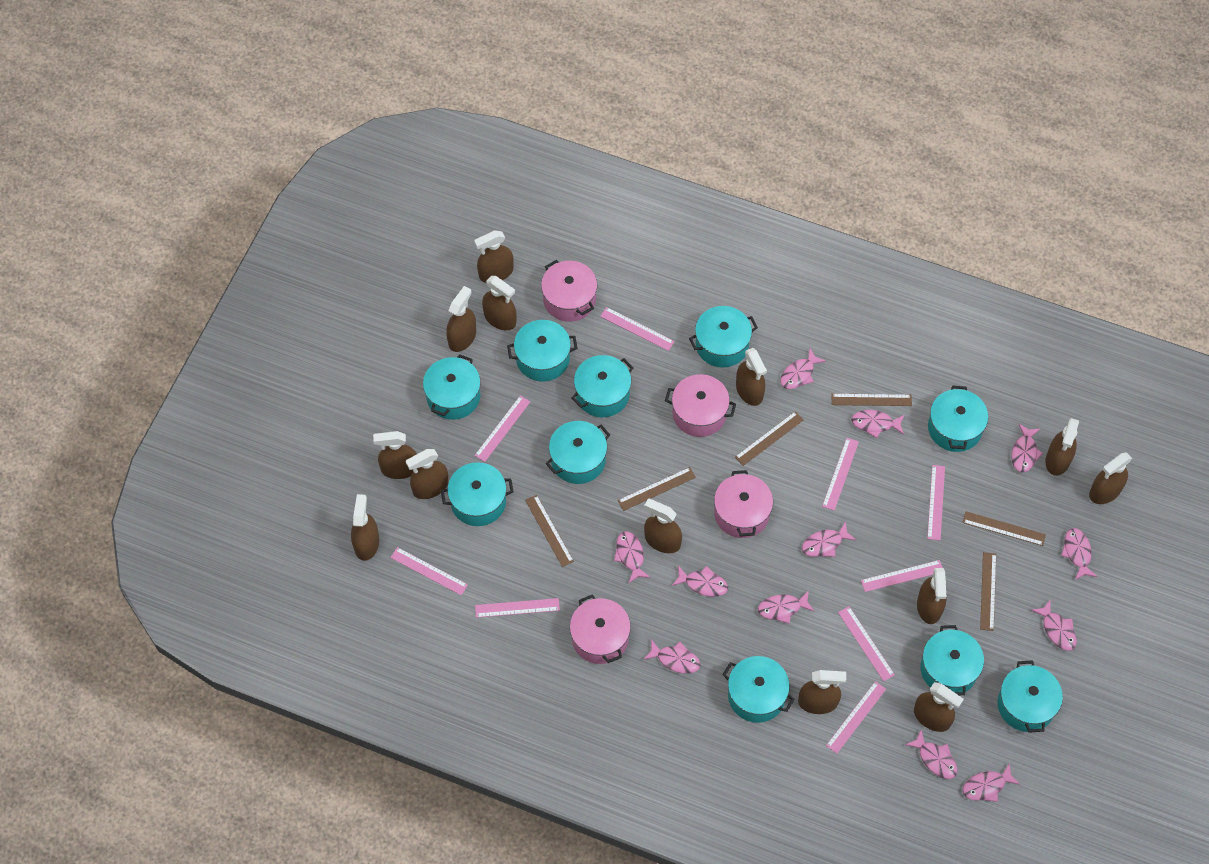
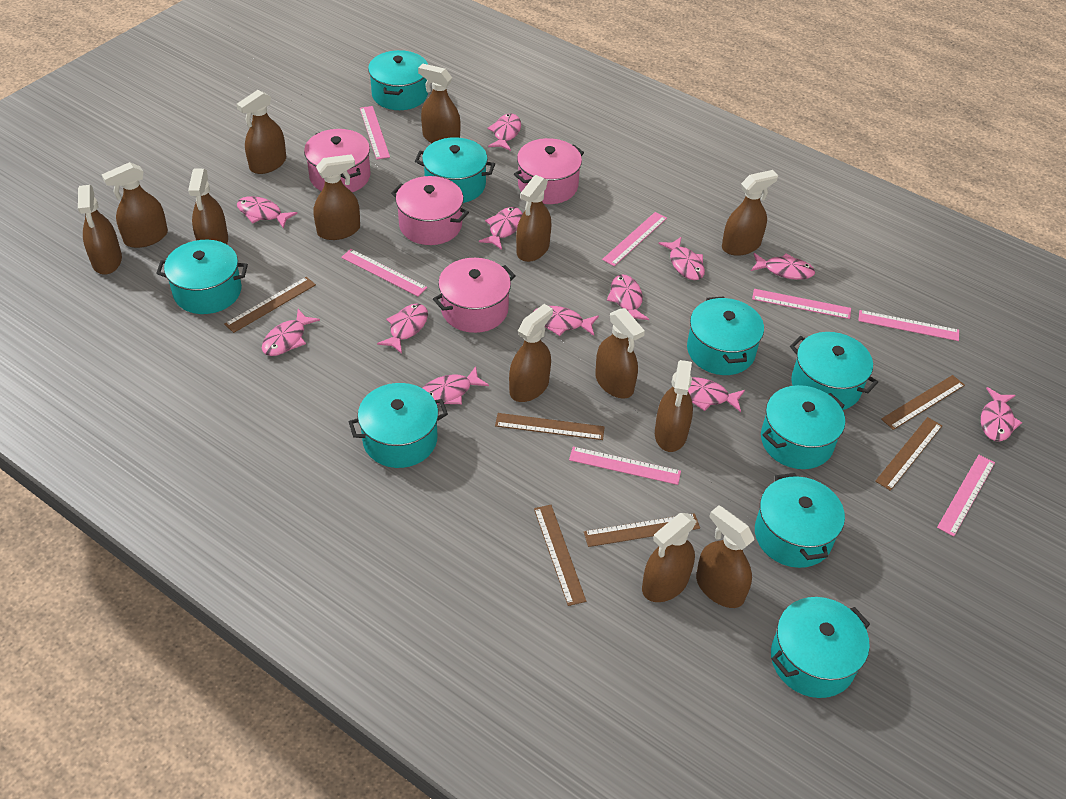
pink ruler: [390,547,468,595] [475,396,530,462] [475,598,560,618] [600,307,675,351] [822,438,859,511] [826,681,886,754] [838,606,895,681] [861,560,943,592] [927,465,945,540] = 9 -> [341,249,427,296] [360,106,390,159] [569,447,681,485] [602,212,667,266] [752,289,851,319] [858,310,959,341] [937,455,995,537] = 7
turquoise pot: [423,354,481,420] [441,462,514,526] [507,320,578,382] [546,421,610,484] [572,355,633,417] [689,306,758,368] [722,656,795,723] [920,625,984,695] [928,385,988,452] [997,660,1063,733] = 10 -> [156,240,248,314] [349,383,448,468] [368,50,428,110] [415,137,495,203] [687,296,764,375] [755,473,845,568] [761,385,845,469] [771,597,870,698] [790,332,878,410] = 9

